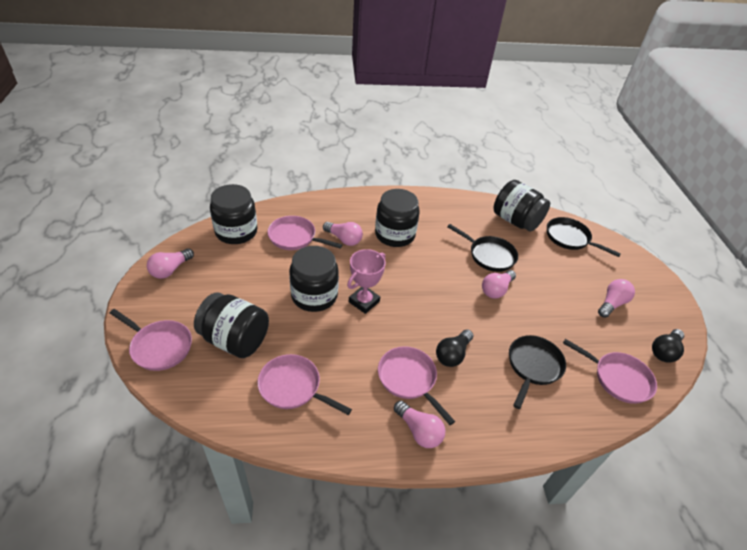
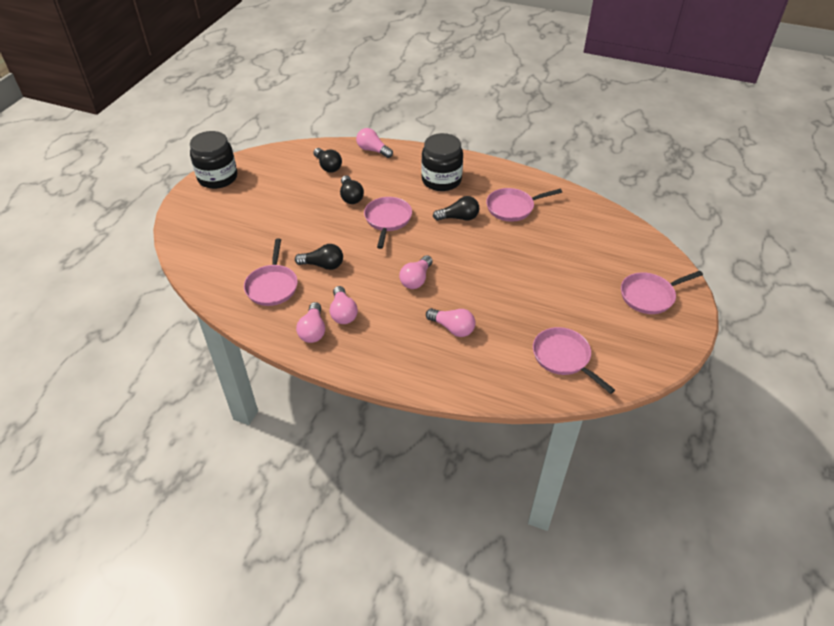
black jar: [194,293,269,358] [210,184,258,244] [289,246,339,312] [375,189,420,247] [493,180,550,232] = 5 -> [190,131,237,189] [421,133,463,191] = 2
black light bulb: [436,329,473,367] [652,329,684,363] = 2 -> [295,244,343,270] [313,148,342,172] [340,176,364,204] [433,196,479,221] = 4
black pan: [447,224,518,272] [509,335,566,409] [547,217,621,257] = 3 -> none = 0
pink trophy: [347,249,386,314] = 1 -> none = 0

